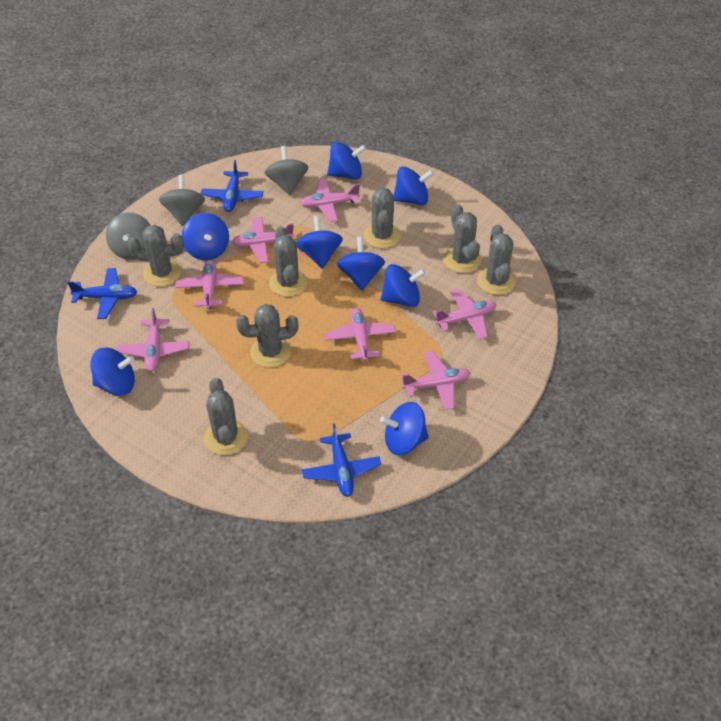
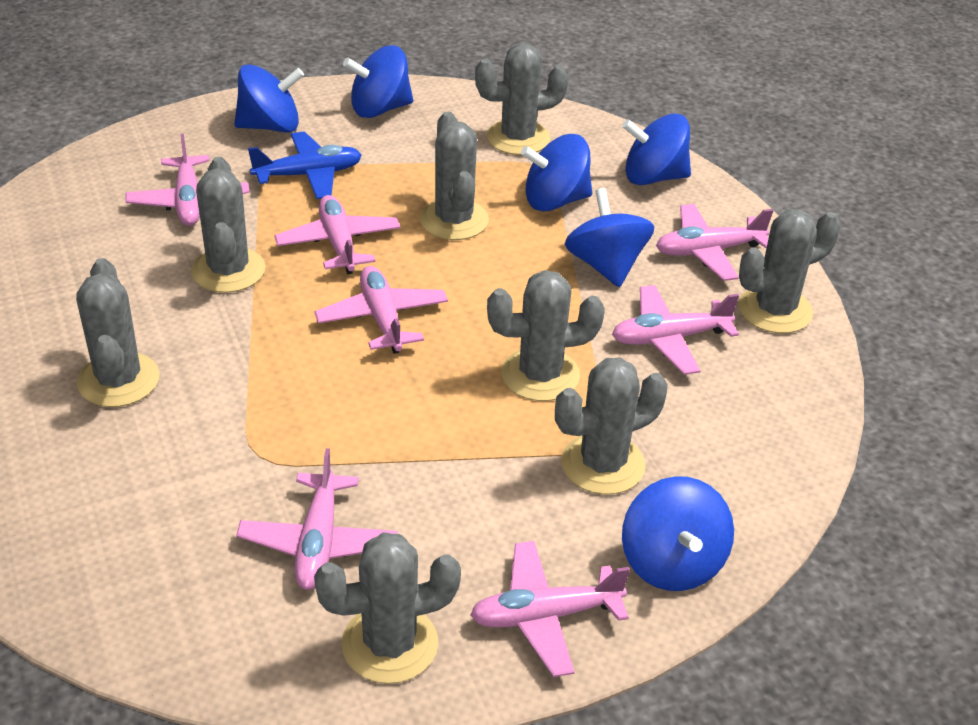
blue plane: [67,268,137,319] [200,160,264,212] [302,423,381,497] = 3 -> [248,131,362,199] = 1
blue spinning top: [91,348,135,396] [182,213,229,260] [296,216,343,269] [327,142,366,180] [337,237,385,291] [380,402,429,455] [381,264,426,307] [394,166,434,205] = 8 -> [234,64,304,133] [343,45,413,118] [521,134,592,211] [565,188,654,287] [622,113,691,185] [622,476,734,591] = 6
grey cactus: [127,225,184,287] [204,378,248,455] [236,304,299,368] [269,226,308,297] [364,186,401,248] [443,204,481,273] [477,224,516,295] = 7 -> [76,258,160,407] [191,157,265,293] [314,532,461,684] [420,112,489,240] [475,43,569,155] [487,270,605,401] [555,358,668,495] [739,210,841,333] = 8
grey spinning top: [106,212,151,260] [159,175,205,226] [264,146,309,195] = 3 -> none = 0

